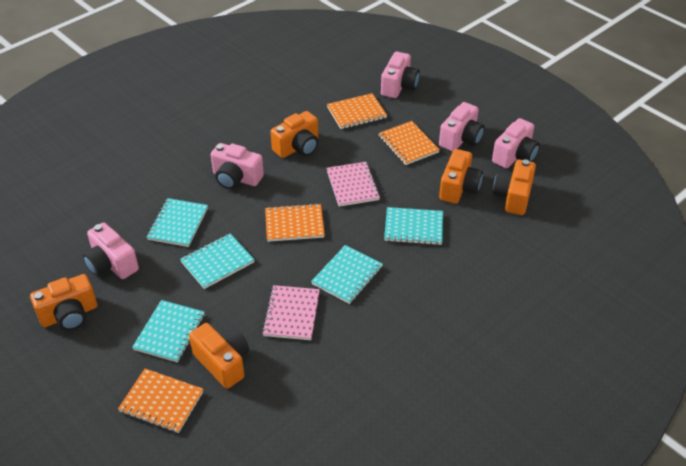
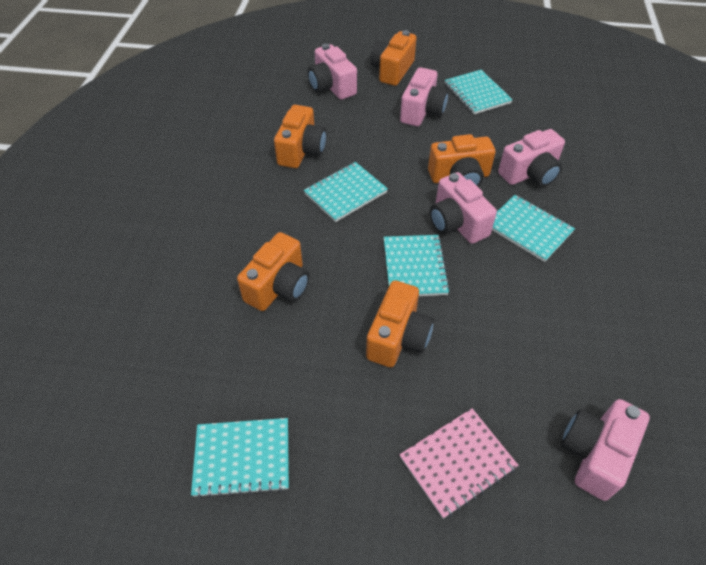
orange notebook: [118,369,204,433] [265,203,325,242] [327,93,387,129] [378,121,440,165] = 4 -> none = 0
pink notebook: [262,285,320,340] [326,162,380,207] = 2 -> [399,408,518,518] = 1

